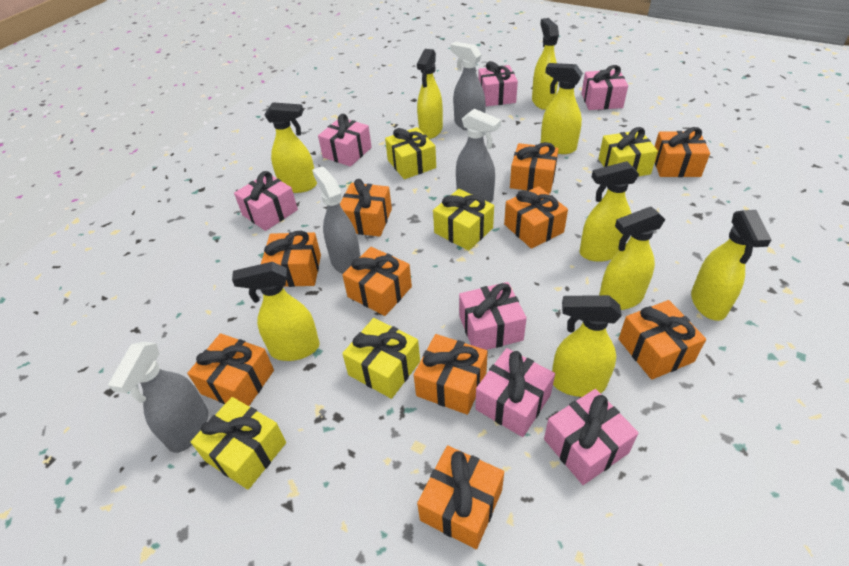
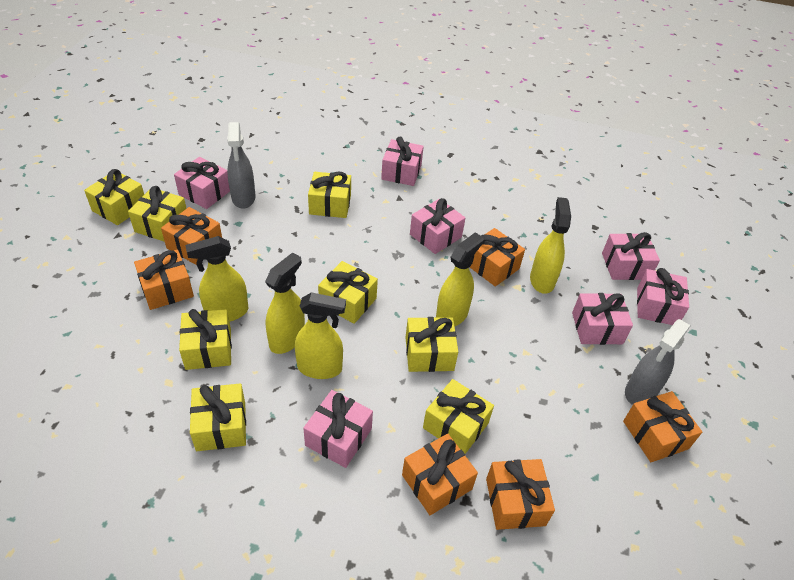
grey spray bottle: [108,342,208,453] [312,166,361,274] [450,42,486,130] [456,109,501,203] = 4 -> [227,122,256,209] [625,319,690,405] = 2
orange gift: [187,333,274,406] [261,231,321,287] [340,179,392,237] [342,247,412,316] [414,334,488,415] [417,446,504,549] [504,186,568,249] [510,142,559,194] [619,300,706,380] [654,127,710,177] = 10 -> [134,250,194,310] [161,207,222,265] [402,434,478,515] [470,228,525,287] [486,459,555,530] [623,391,702,462] = 6
yellow gift: [191,397,286,490] [342,318,420,399] [385,127,436,179] [433,189,494,251] [599,127,658,176] = 5 -> [84,169,144,225] [128,186,187,242] [179,309,232,370] [190,383,246,451] [308,172,351,218] [318,261,378,324] [405,317,458,372] [423,379,494,454] = 8
yellow spray bottle: [232,262,320,361] [265,102,317,193] [417,49,443,139] [532,18,559,110] [541,63,583,154] [552,295,622,397] [579,161,639,262] [599,207,666,310] [691,210,771,321] = 9 -> [185,236,248,322] [265,253,305,354] [295,292,346,379] [436,232,484,327] [530,197,571,294] = 5

